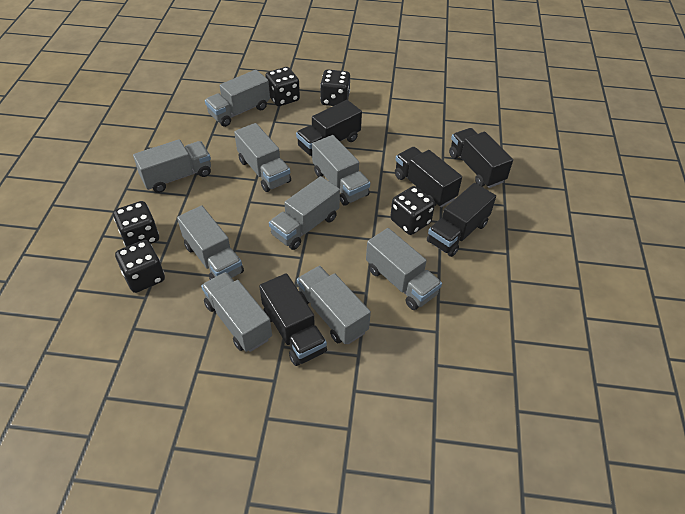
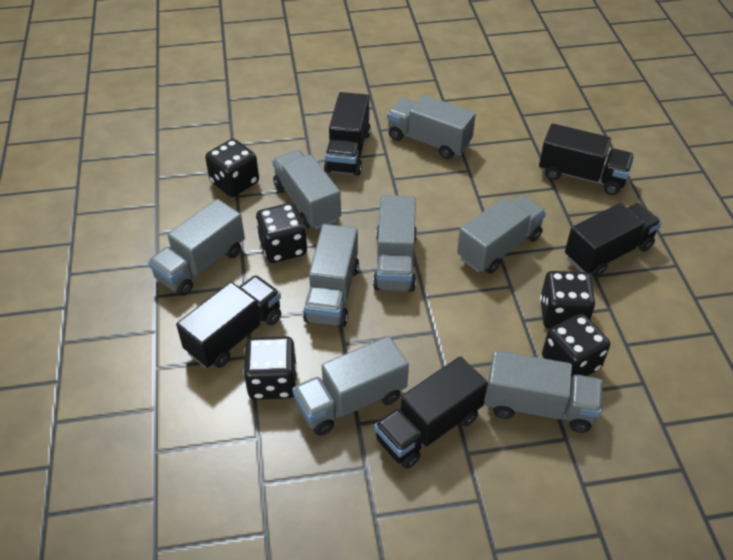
grey truck: [133,139,211,193] [177,205,244,280] [201,272,272,352] [205,70,270,127] [234,123,291,192] [269,176,340,250] [297,266,371,344] [312,135,370,206] [366,228,442,310] = 9 -> [148,199,245,296] [272,150,341,229] [292,336,409,436] [303,224,359,327] [373,195,417,292] [387,95,476,159] [457,195,546,274] [485,350,603,433] = 8

